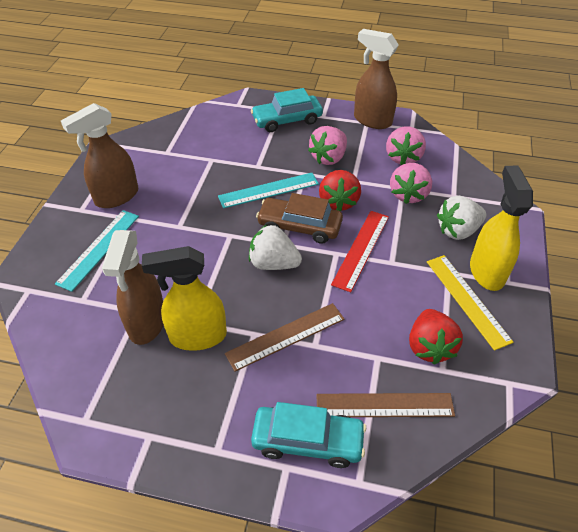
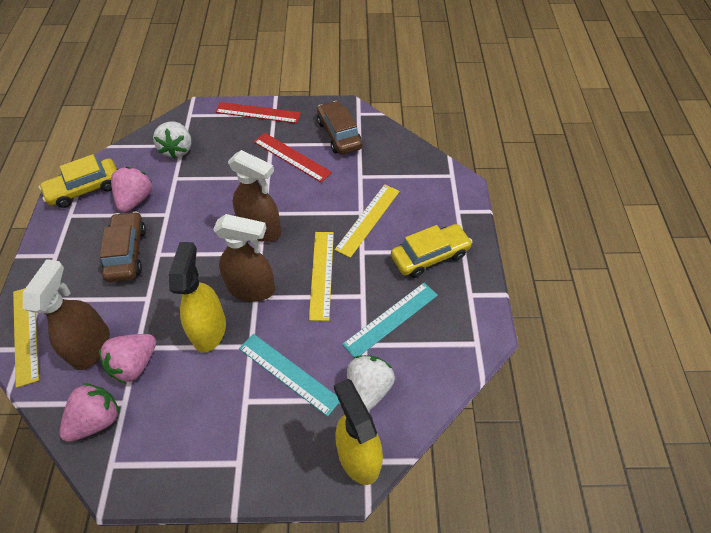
brown car: [256,193,343,244] = 1 -> [100,211,146,282] [317,101,362,155] = 2
brown ruler: [225,303,345,372] [316,393,455,417] = 2 -> none = 0
red ruler: [331,211,389,292] = 1 -> [215,102,301,124] [254,133,332,183] = 2
red strawberry: [319,170,361,211] [409,309,463,365] = 2 -> none = 0
turquoise car: [251,88,323,132] [251,402,366,468] = 2 -> none = 0
yellow car: none = 0 -> [39,154,117,208] [391,224,473,278] = 2
yellow ruler: [427,255,514,351] = 1 -> [13,288,39,388] [309,232,334,321] [335,184,400,258] = 3

